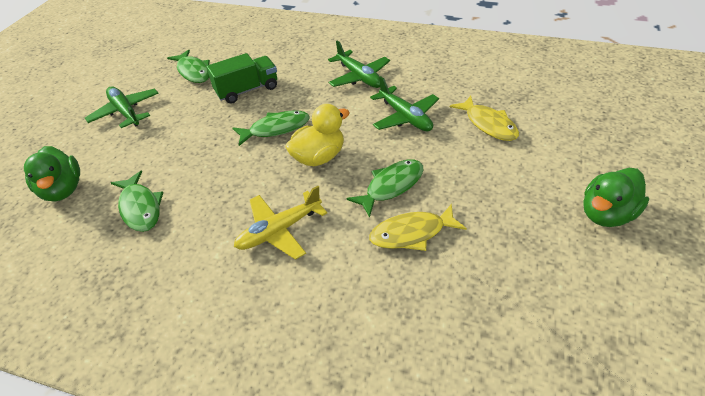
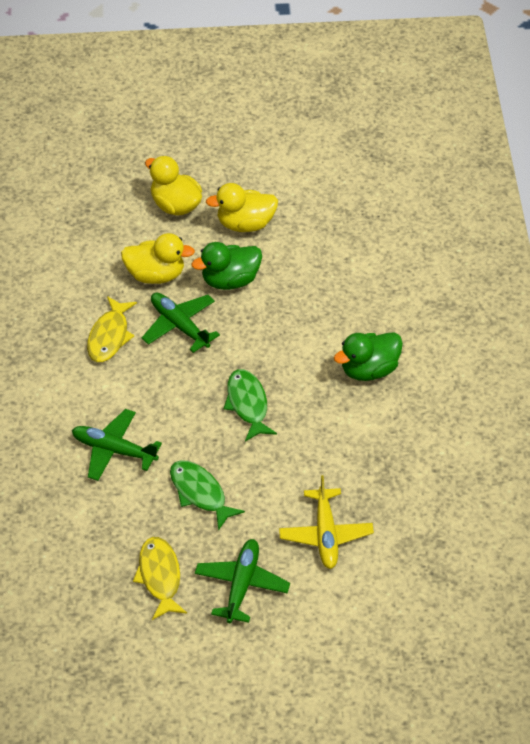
green fish: [111,171,163,232] [167,49,210,83] [233,111,310,146] [346,160,424,217] = 4 -> [170,460,245,531] [224,369,277,441] = 2
green truck: [207,53,277,104] = 1 -> none = 0
yellow duck: [285,104,350,166] = 1 -> [121,233,195,284] [145,156,202,216] [206,183,278,232] = 3

